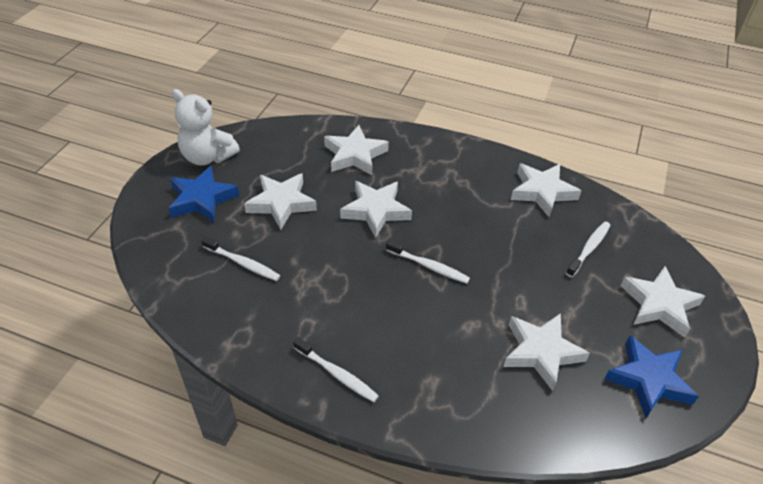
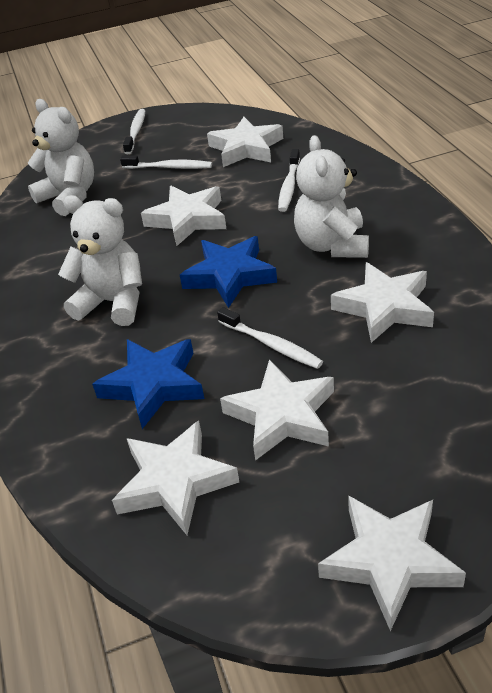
white teddy bear: [172,89,240,166] = 1 -> [28,99,94,216] [58,195,142,326] [294,135,369,258] = 3

